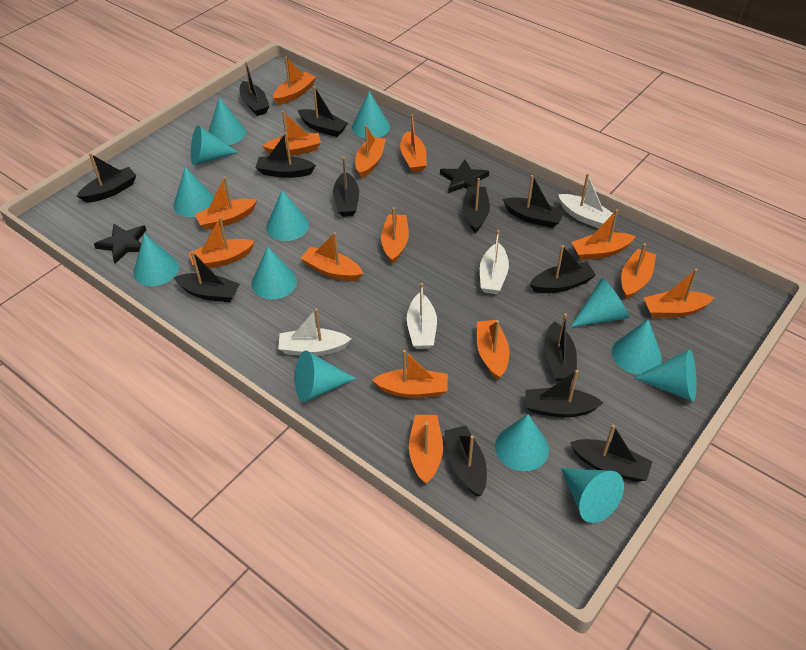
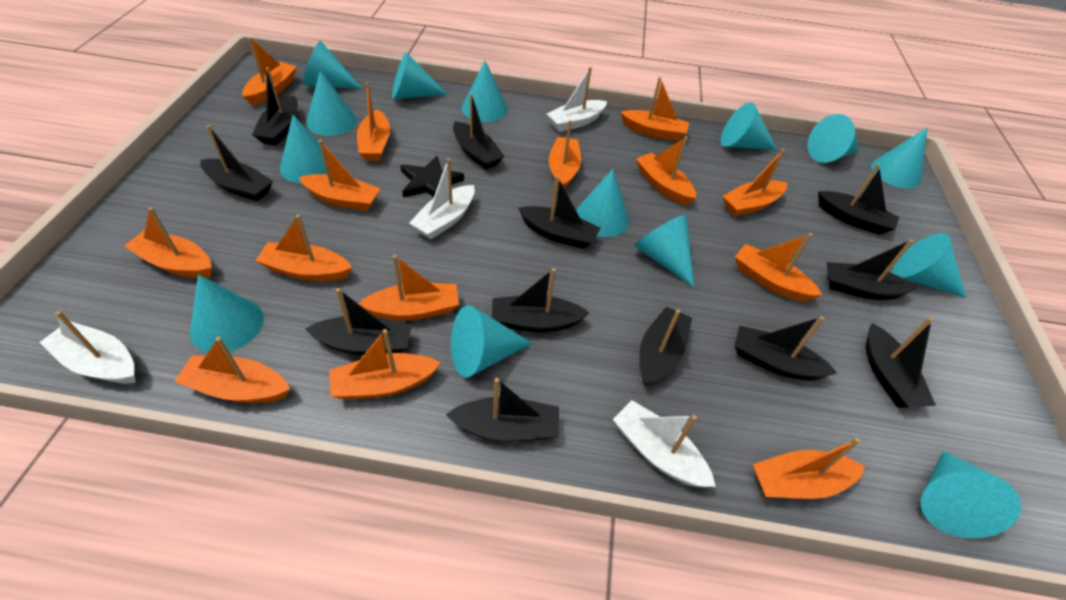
black boat: [77,153,137,203] [174,251,240,303] [240,62,270,116] [255,132,316,178] [298,86,348,137] [333,156,359,217] [444,425,487,497] [463,178,490,233] [503,175,565,228] [526,370,603,418] [529,245,596,293] [544,313,577,381] [570,424,652,482] = 13 -> [200,125,273,202] [252,67,298,146] [306,288,412,355] [446,378,559,441] [453,94,504,170] [492,268,589,332] [518,176,600,249] [639,307,692,386] [734,316,837,381] [818,164,899,235] [827,239,918,300] [866,317,936,408] = 12
black star: [94,224,146,264] [440,160,489,193] = 2 -> [400,156,464,198] = 1
turquoise cone: [133,234,179,286] [174,167,214,217] [191,125,239,166] [208,98,246,145] [252,246,297,299] [266,190,309,241] [295,350,356,402] [352,91,390,138] [495,414,549,471] [561,468,624,523] [570,278,629,327] [612,320,662,375] [634,349,697,401] = 13 -> [190,274,264,352] [280,115,327,183] [303,41,362,89] [306,71,357,136] [392,52,448,99] [451,305,533,378] [462,61,508,122] [576,169,629,237] [634,214,694,287] [720,102,777,150] [808,114,859,163] [871,128,928,189] [893,233,966,298] [921,451,1021,538] = 14

